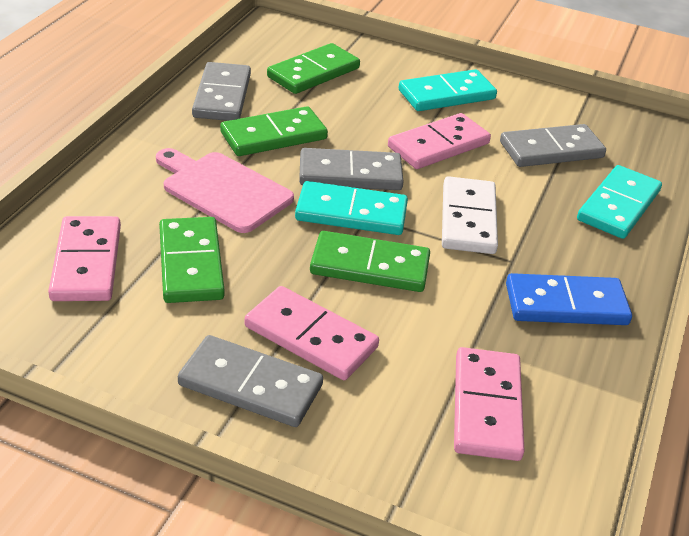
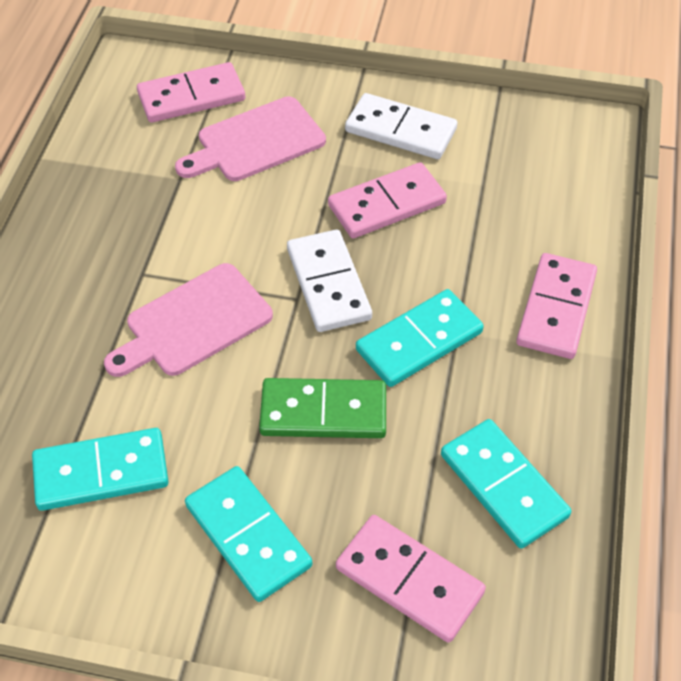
blue domino: [506,273,632,325] = 1 -> none = 0
green domino: [159,217,225,303] [220,106,328,156] [267,43,360,94] [310,231,430,292] = 4 -> [259,378,386,438] = 1
grey domino: [178,335,323,427] [192,62,251,121] [299,148,404,190] [500,124,606,167] = 4 -> none = 0
pink cutting board: [156,148,294,233] = 1 -> [104,263,273,377] [175,96,326,181] = 2
turquoise domino: [295,181,408,235] [399,69,497,111] [577,165,662,239] = 3 -> [32,428,169,511] [185,466,312,602] [356,289,484,387] [441,419,571,549] = 4
white domino: [442,176,498,254] = 1 -> [287,229,372,332] [345,93,457,159] = 2

